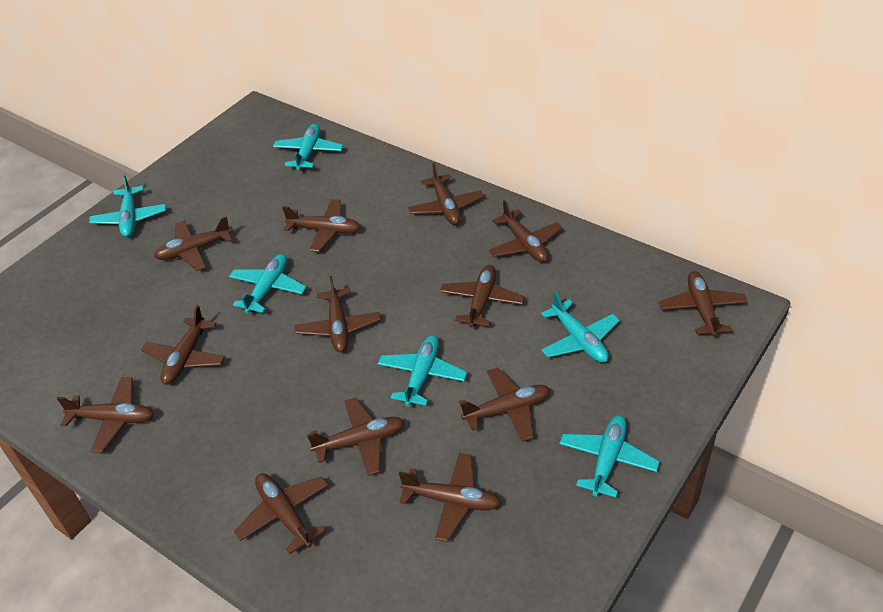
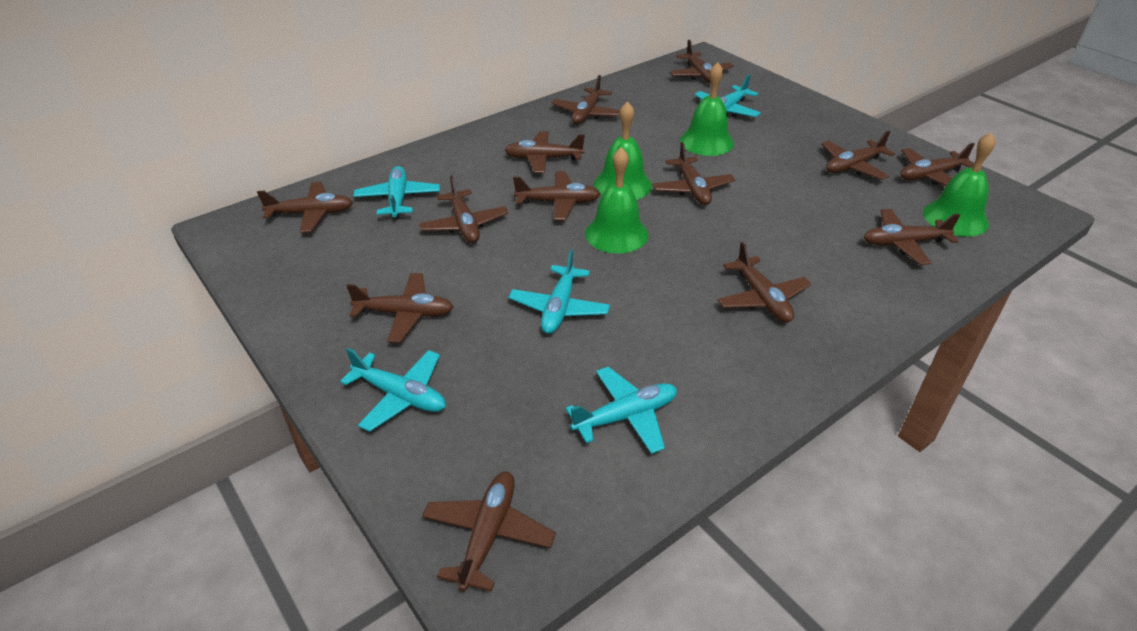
green bell: none = 0 -> [585,147,648,254] [594,101,652,200] [680,62,734,156] [923,132,996,237] = 4
turquoise plane: [89,174,166,237] [229,254,307,313] [273,124,343,171] [378,335,467,407] [541,291,620,363] [559,415,660,498] = 6 -> [340,348,446,432] [353,166,440,219] [509,249,610,334] [566,367,677,454] [695,74,761,117] = 5

